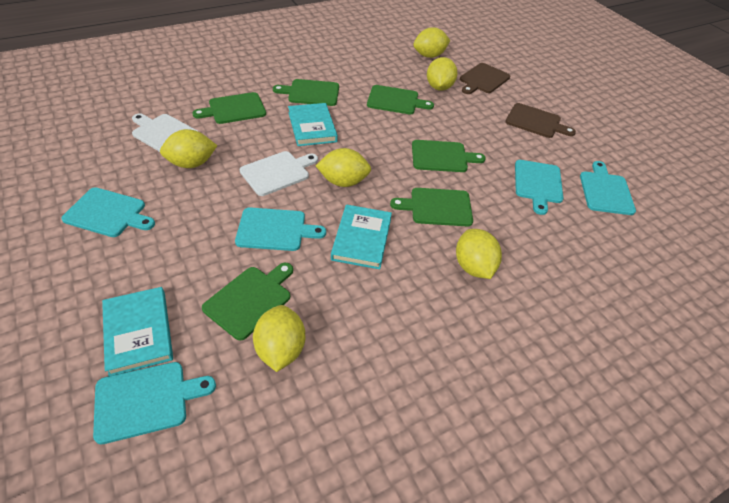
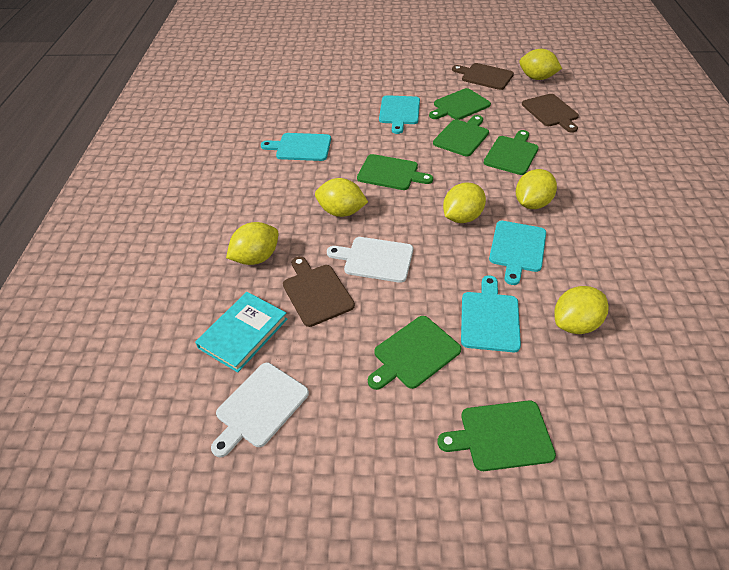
brown cutting board: [460,63,510,94] [505,103,576,138] = 2 -> [283,256,355,327] [452,63,514,90] [522,94,579,133] = 3
turquoise book: [102,287,173,376] [288,103,338,146] [331,204,392,269] = 3 -> [195,292,287,373] = 1
turquoise cutting board: [61,187,155,237] [93,362,216,445] [235,207,326,251] [515,160,563,215] [580,161,636,215] = 5 -> [261,133,331,161] [379,95,420,134] [461,275,521,352] [489,221,546,285] = 4

